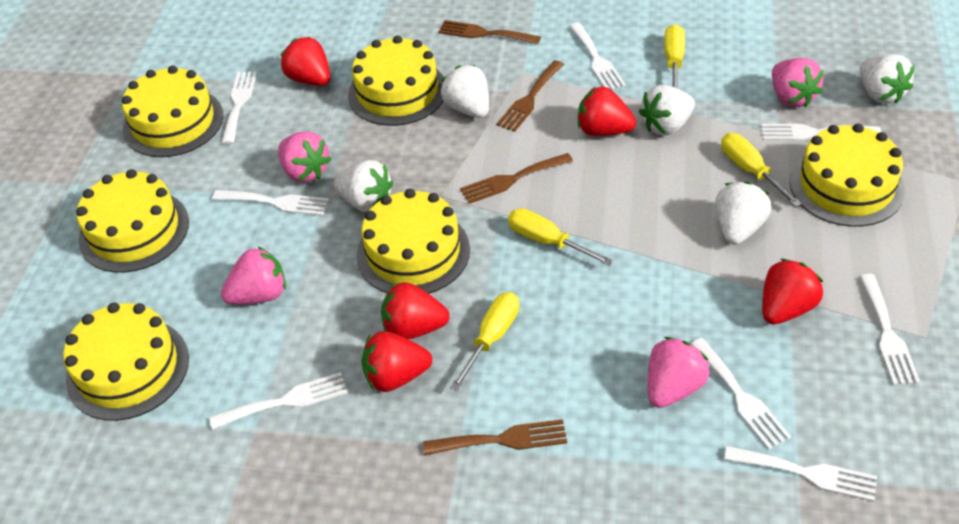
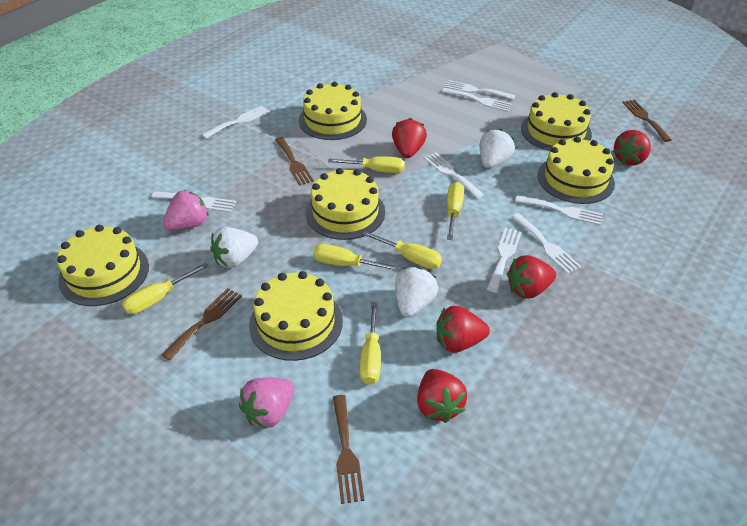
pink strawberry: [221,247,286,305] [278,132,331,182] [648,337,709,408] [772,58,823,108] = 4 -> [163,190,209,231] [239,378,294,429] = 2
white strawberry: [334,160,393,212] [441,65,489,118] [639,85,695,136] [715,181,771,245] [860,54,915,104] = 5 -> [210,227,258,268] [395,267,438,317] [480,129,515,168] = 3
yellow screwdriver: [450,292,519,391] [508,208,613,266] [664,24,685,88] [721,133,802,207] = 4 -> [122,263,209,314] [313,244,400,271] [328,156,405,173] [360,302,381,385] [362,231,442,269] [447,182,464,240] = 6

